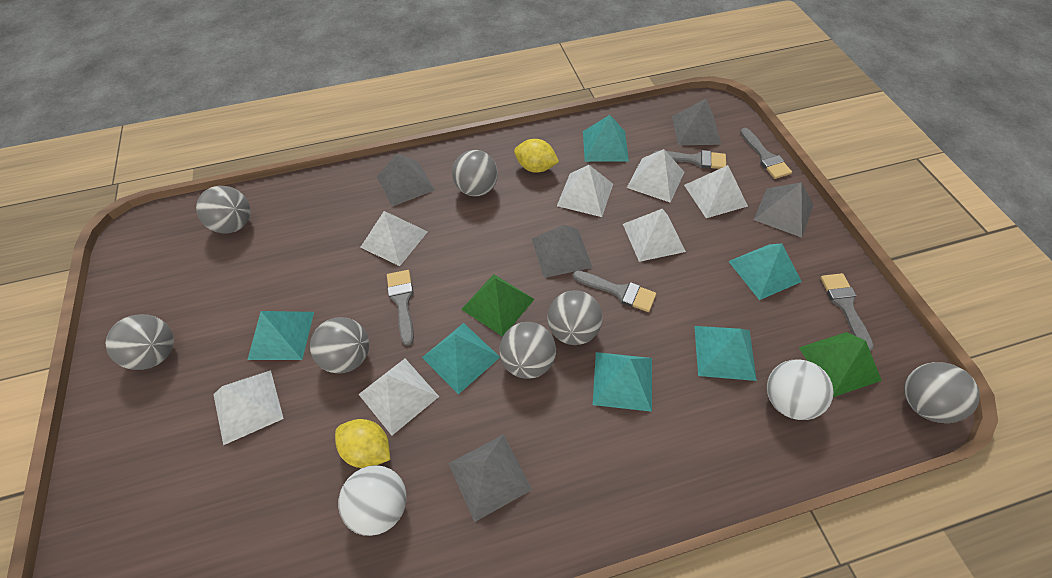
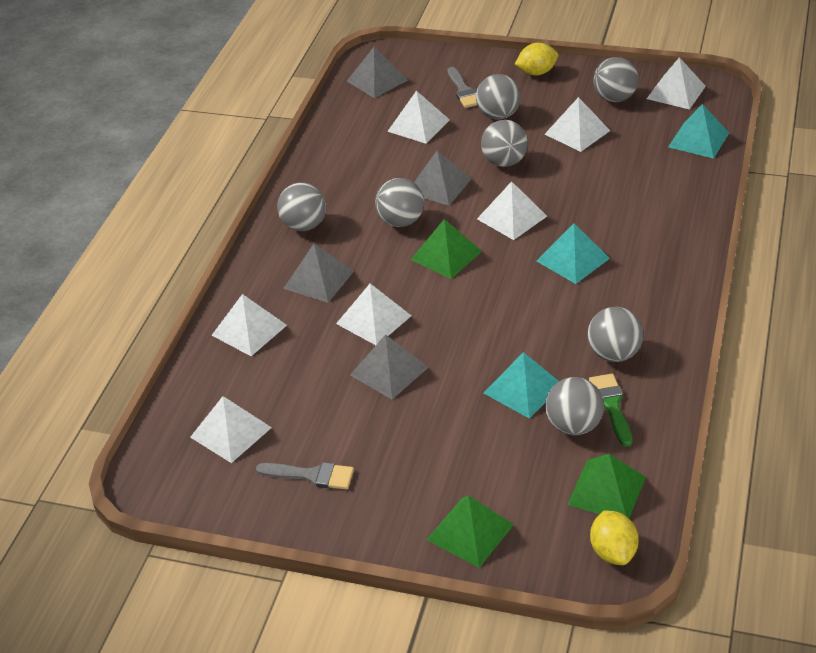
green brush: none = 0 -> [589,373,632,447] = 1
green pyramid: [461,274,535,337] [799,332,882,397] = 2 -> [410,219,482,279] [426,495,514,568] [567,454,646,518] = 3
grey brush: [387,270,414,346] [573,270,656,312] [653,150,726,169] [740,128,792,179] [820,273,874,351] = 5 -> [256,462,354,489] [447,67,477,108] = 2
grey pyramid: [377,153,435,207] [448,434,532,522] [532,225,593,278] [672,99,721,145] [754,182,813,238] = 5 -> [283,244,354,303] [347,47,408,98] [350,334,429,399] [414,150,472,206] = 4
turquoise pyramid: [247,311,314,360] [422,323,500,394] [583,115,629,162] [593,352,652,412] [694,326,757,381] [728,244,802,300] = 6 -> [484,352,559,418] [537,223,610,284] [668,104,729,159] = 3
white ball: [338,465,407,536] [767,359,834,420] = 2 -> none = 0

